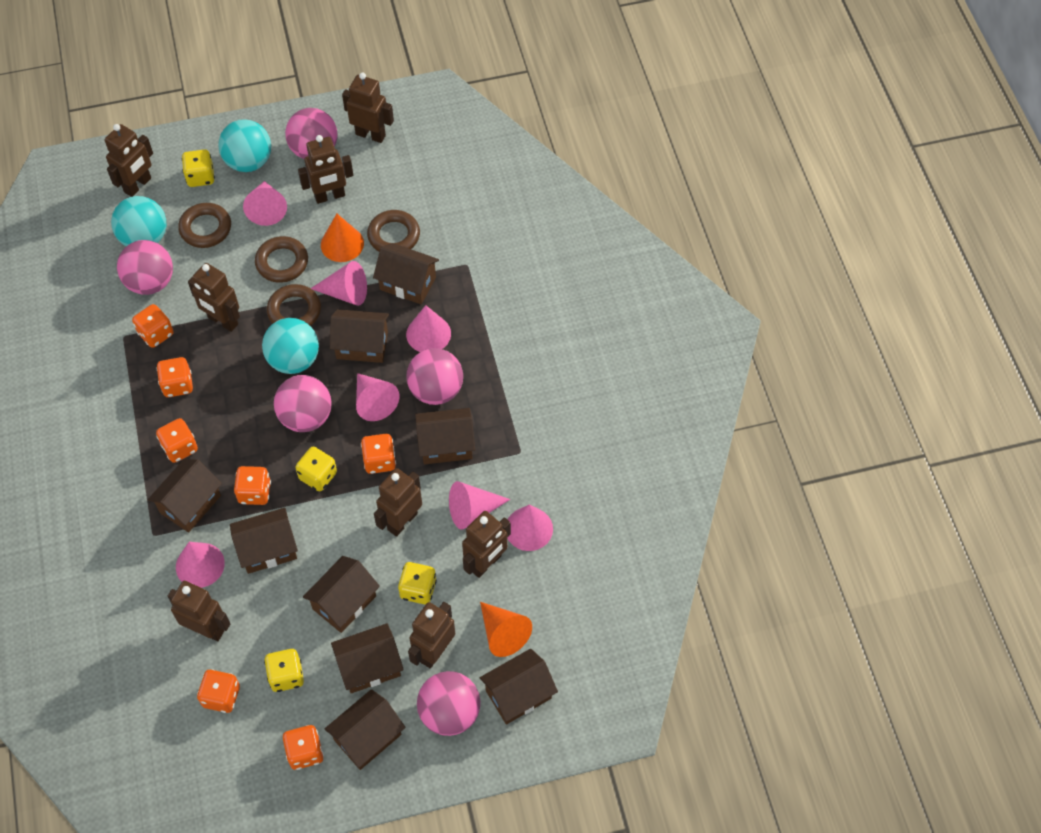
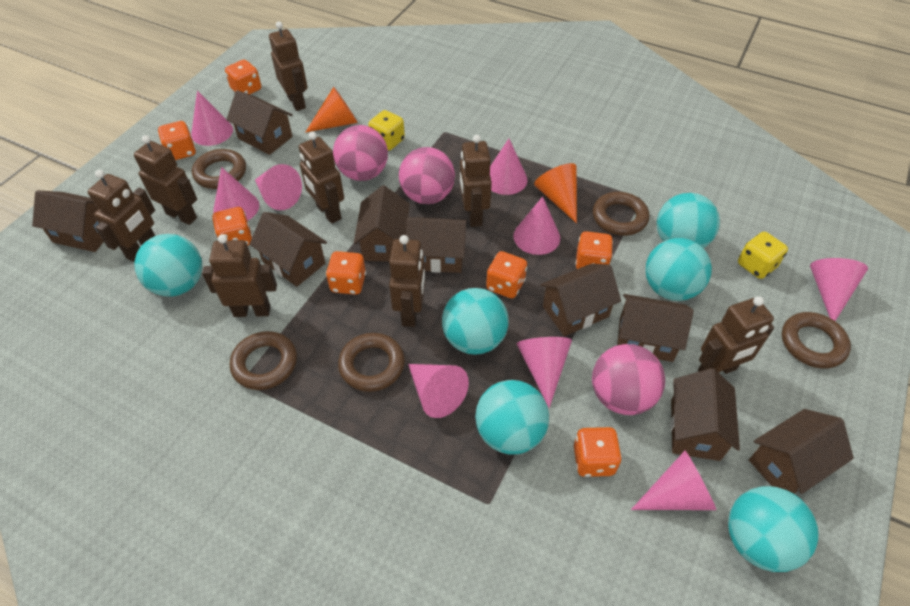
brown ring: [178,203,231,248] [255,236,308,283] [267,284,321,326] [367,210,420,252] = 4 -> [192,149,246,189] [230,331,297,390] [338,333,405,392] [593,192,649,236] [782,312,851,369] = 5
pink ball: [117,240,173,295] [274,375,331,432] [285,108,337,159] [406,348,463,405] [417,671,480,736] = 5 -> [333,125,388,181] [399,147,455,204] [592,344,665,415] = 3
pink cone: [176,542,225,588] [243,181,287,226] [311,261,367,306] [356,373,400,421] [406,305,451,352] [449,481,510,530] [507,504,553,551] = 7 -> [191,91,233,146] [213,167,259,221] [255,164,302,210] [408,364,469,418] [490,139,527,195] [513,197,560,255] [517,337,572,408] [631,451,716,510] [810,258,868,321] = 9
turquoise ball: [111,196,166,246] [218,119,271,172] [262,318,319,374] = 3 -> [134,234,203,297] [442,288,509,355] [475,380,549,455] [645,238,712,301] [657,193,720,248] [728,486,818,572] = 6
yellow dice: [182,149,215,187] [264,649,304,692] [295,447,337,491] [398,562,437,604] = 4 -> [368,110,405,150] [738,232,788,279] = 2

